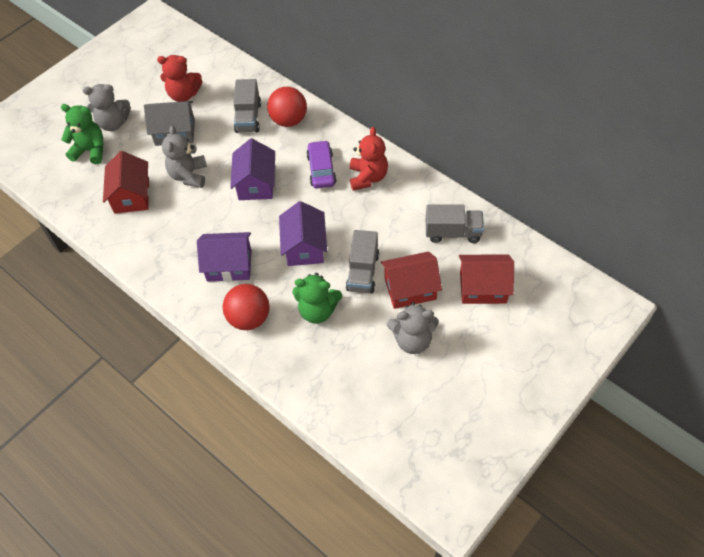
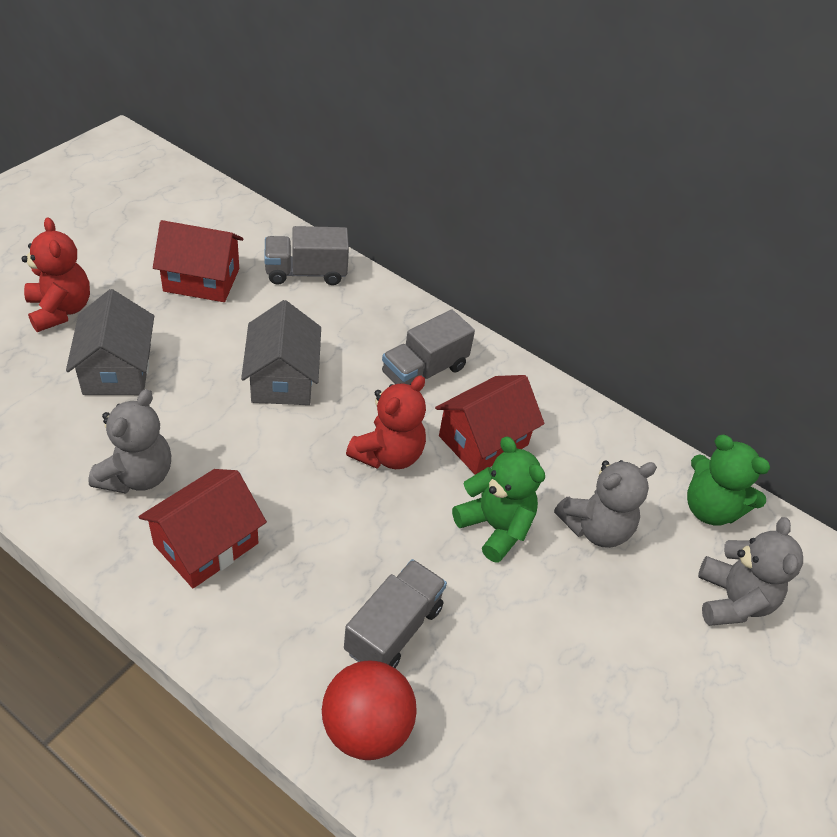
grey house: [144,101,195,146] = 1 -> [66,289,154,395] [241,300,321,405] = 2
purple car: [306,140,337,189] = 1 -> none = 0
purple house: [197,232,251,282] [230,138,275,200] [279,201,327,266] = 3 -> none = 0
red ball: [223,284,270,330] [267,87,307,127] = 2 -> [322,661,416,760] = 1

